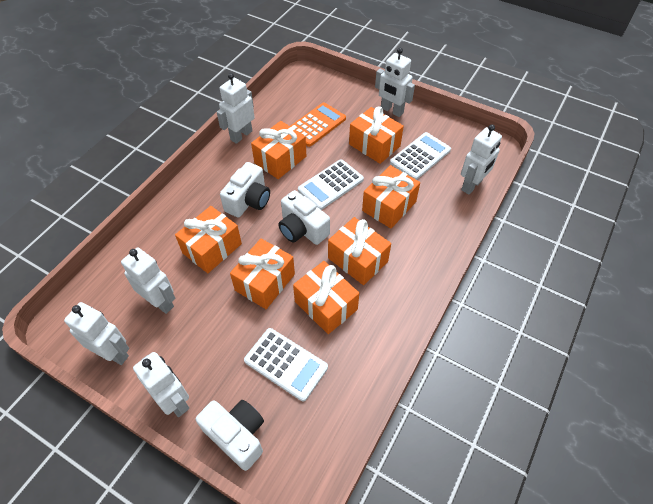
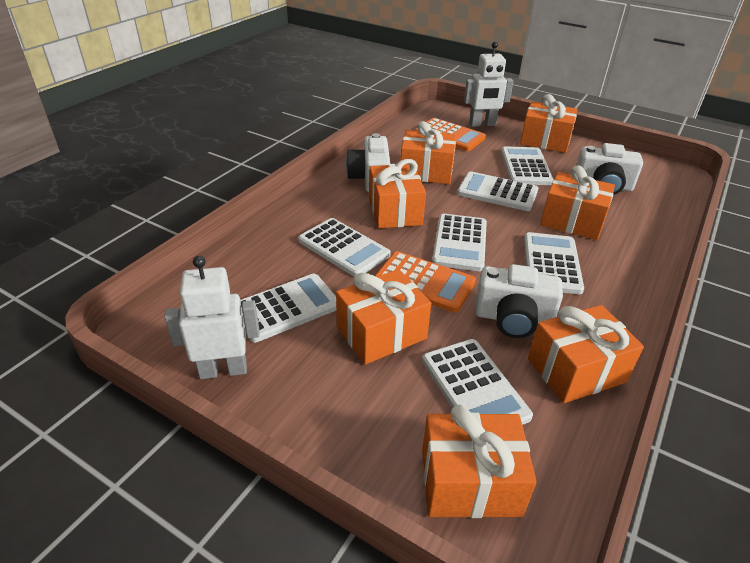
orange calculator: [290,103,346,147] = 1 -> [375,251,476,312] [415,118,486,151] = 2
white calculator: [244,328,328,401] [298,160,364,210] [390,132,451,180] = 3 -> [240,274,336,343] [298,218,391,277] [422,339,533,425] [432,214,487,271] [457,171,538,211] [501,146,554,185] [524,232,584,294] = 7
white robot: [64,302,129,365] [121,248,175,314] [133,352,189,417] [217,73,255,144] [375,48,415,117] [461,124,502,195] = 6 -> [164,256,260,379] [464,42,514,127] = 2

